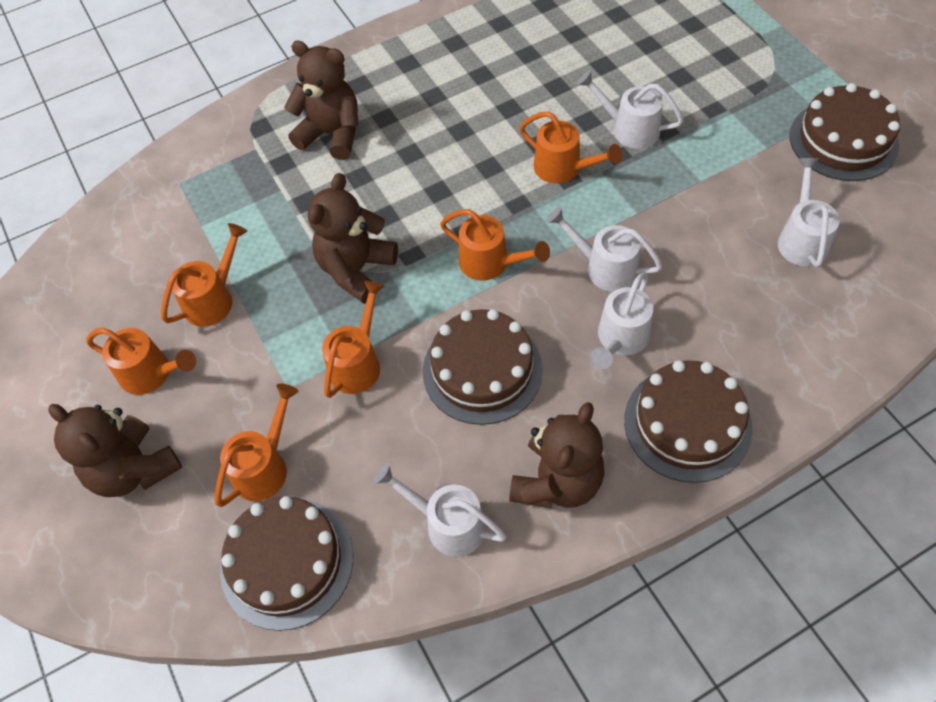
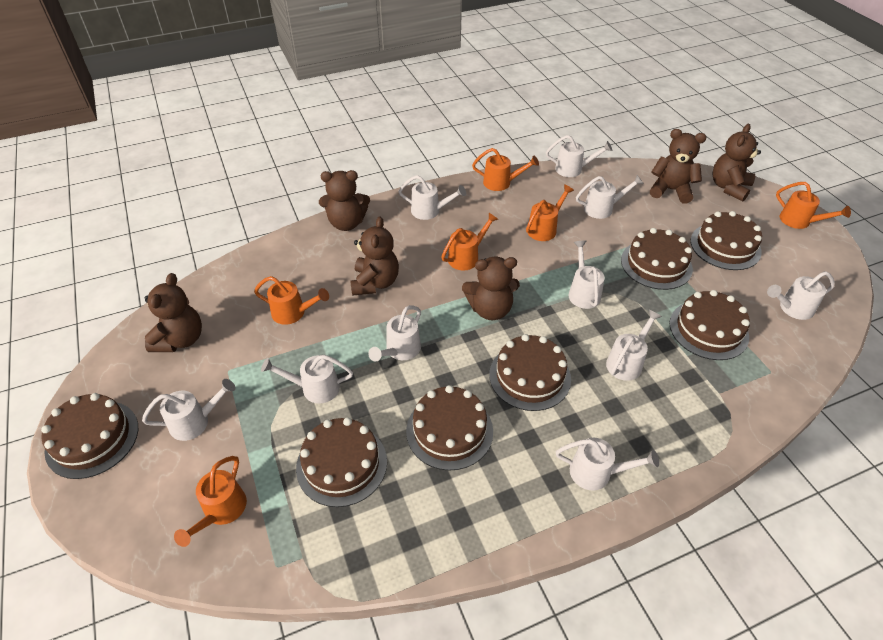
brown cake: [220,496,353,631] [423,309,543,425] [624,360,753,483] [790,83,900,181] = 4 -> [41,393,138,479] [296,417,387,507] [406,385,493,471] [489,334,571,411] [621,228,693,290] [669,290,750,360] [690,211,762,270] = 7
brown teddy bear: [48,404,182,497] [284,41,359,160] [308,173,398,304] [509,402,604,508] = 4 -> [145,273,202,352] [319,170,370,231] [350,216,399,296] [462,256,520,320] [650,129,706,204] [712,124,761,201] = 6
white watering can: [373,463,506,557] [547,207,662,292] [577,70,683,149] [591,273,653,369] [778,158,840,268] = 5 -> [142,379,236,441] [261,355,353,404] [368,305,421,362] [398,175,466,220] [546,135,612,177] [556,438,659,491] [568,241,605,309] [576,175,644,219] [606,310,662,381] [767,271,835,320] = 10

